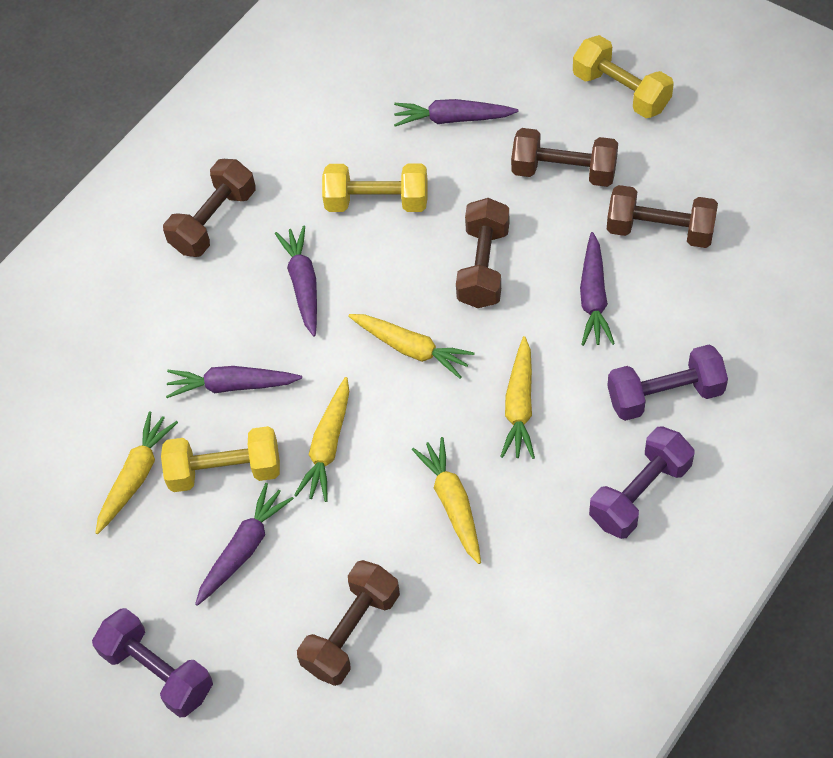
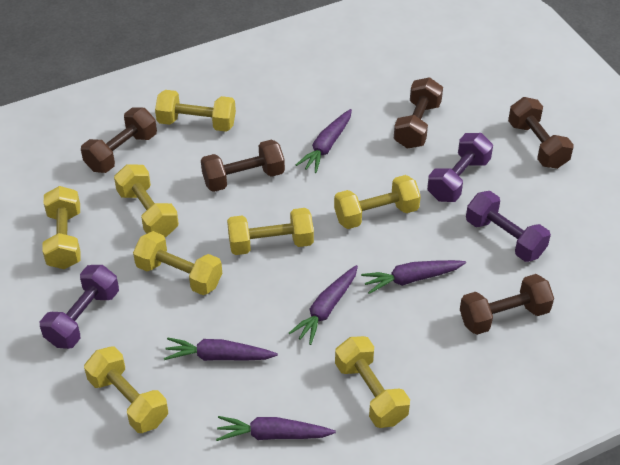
yellow carrot: [96,411,178,534] [294,377,349,502] [348,314,475,379] [412,437,481,564] [500,336,535,459] = 5 -> none = 0
yellow dumbbell: [161,426,280,492] [322,164,428,212] [573,35,674,118] = 3 -> [42,186,81,269] [84,347,168,433] [114,164,179,237] [133,231,222,295] [155,90,236,132] [227,208,314,255] [334,175,421,229] [335,336,410,428] = 8

